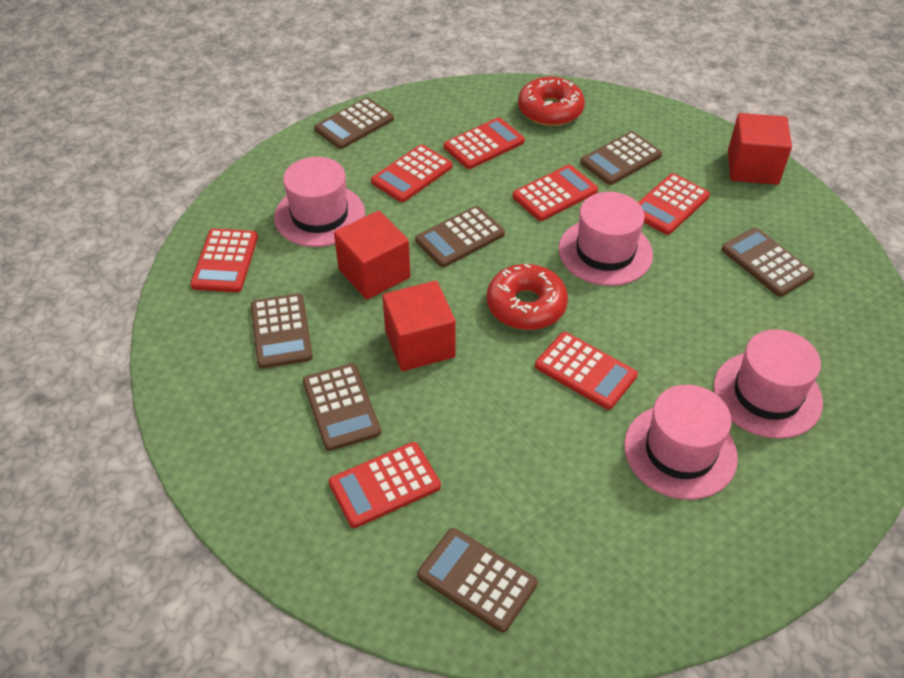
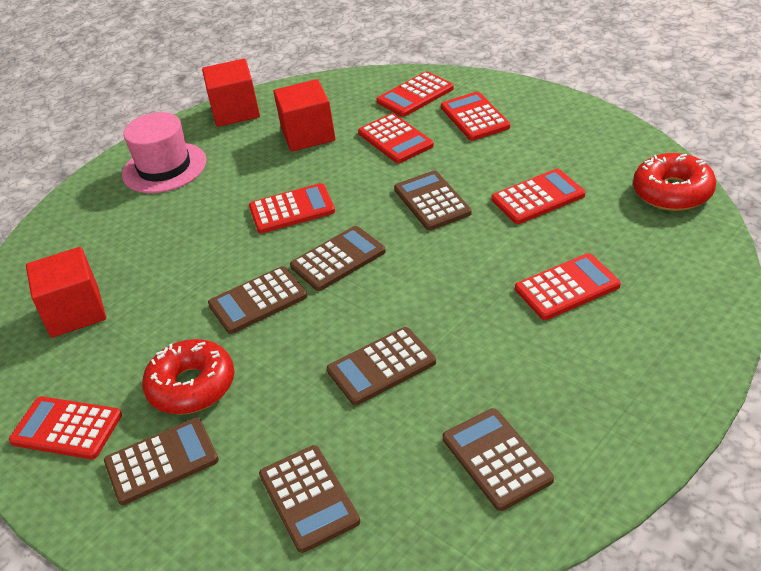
pink hat: [274,157,365,247] [559,192,653,286] [624,385,738,500] [713,330,823,439] = 4 -> [122,112,206,193] = 1

